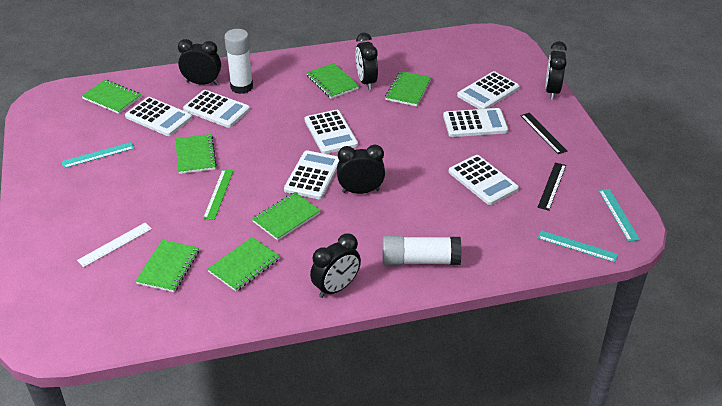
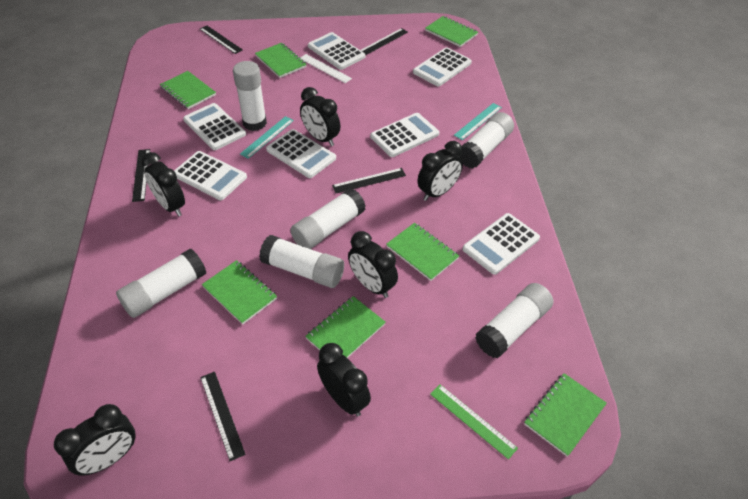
black clock: [178,39,221,85] [310,233,361,298] [337,145,385,194] [356,33,378,90] [545,41,567,100] = 5 -> [54,404,135,476] [141,152,185,216] [300,87,340,146] [317,343,371,416] [348,231,398,298] [418,141,463,201] = 6
black ruler: [520,113,567,154] [537,162,566,211] = 2 -> [132,149,150,202] [200,26,243,54] [200,372,246,461] [332,168,406,193] [360,28,408,55] = 5
turquoise ruler: [61,142,134,168] [537,230,618,263] [599,189,640,242] = 3 -> [240,116,294,159] [454,103,502,140] = 2
white glue stick: [224,29,253,94] [383,236,462,265] = 2 -> [116,249,206,318] [233,61,267,131] [259,235,344,288] [290,188,366,249] [458,112,514,168] [475,283,553,358] = 6

